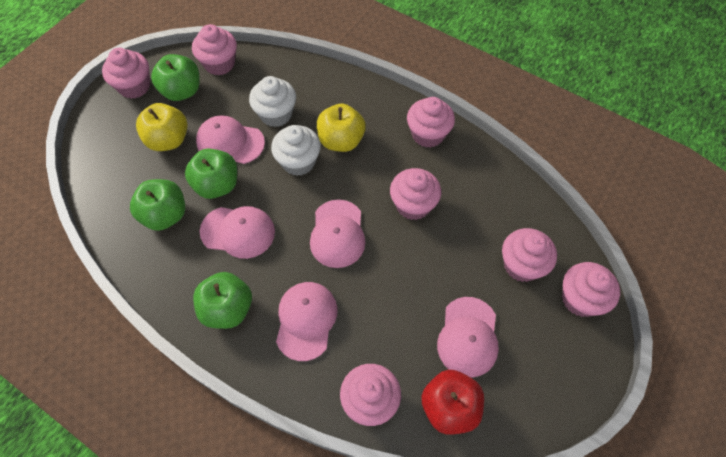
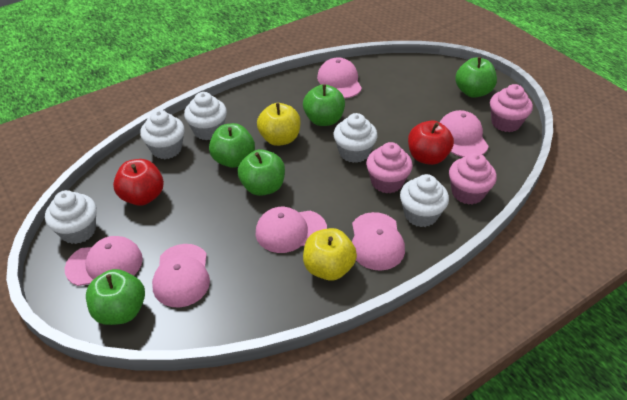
green apple: [130,179,185,231] [151,54,200,101] [185,148,237,199] [193,272,252,329] = 4 -> [86,269,145,325] [209,123,255,168] [238,149,285,196] [303,84,345,126] [455,57,497,98] = 5
pink cap: [196,116,265,164] [200,206,275,259] [276,282,337,361] [310,199,366,268] [437,297,499,378] = 5 -> [65,236,143,286] [152,244,210,307] [256,207,327,253] [317,57,362,98] [352,212,405,270] [440,110,489,157] = 6
pink cupcake: [102,48,150,99] [192,24,237,75] [340,364,401,426] [390,168,441,220] [407,97,455,148] [502,228,557,282] [562,262,620,317] = 7 -> [366,142,413,194] [449,153,497,205] [490,84,533,132] = 3
red apple: [421,370,484,435] = 1 -> [113,159,164,206] [408,120,454,165] = 2
white cupcake: [249,76,296,127] [271,125,321,176] = 2 -> [45,190,97,244] [140,110,185,159] [184,92,227,140] [333,113,378,163] [400,174,449,227] = 5

